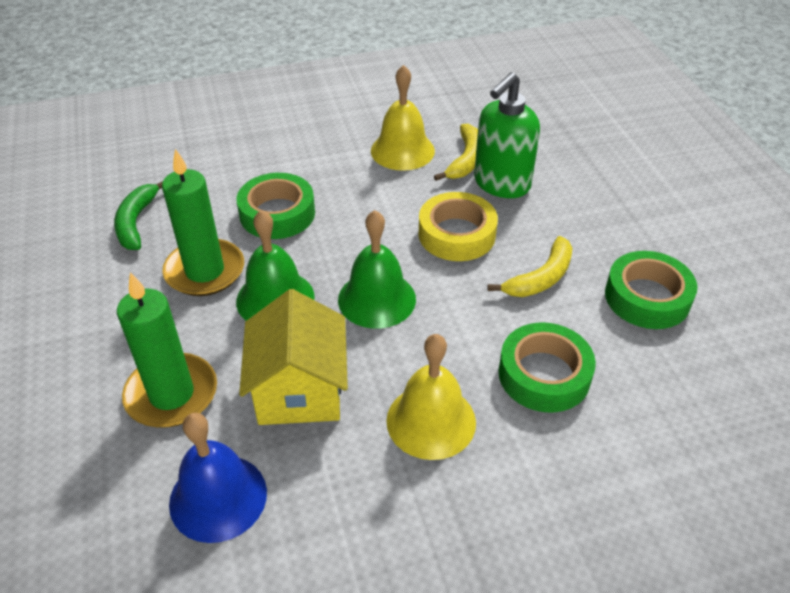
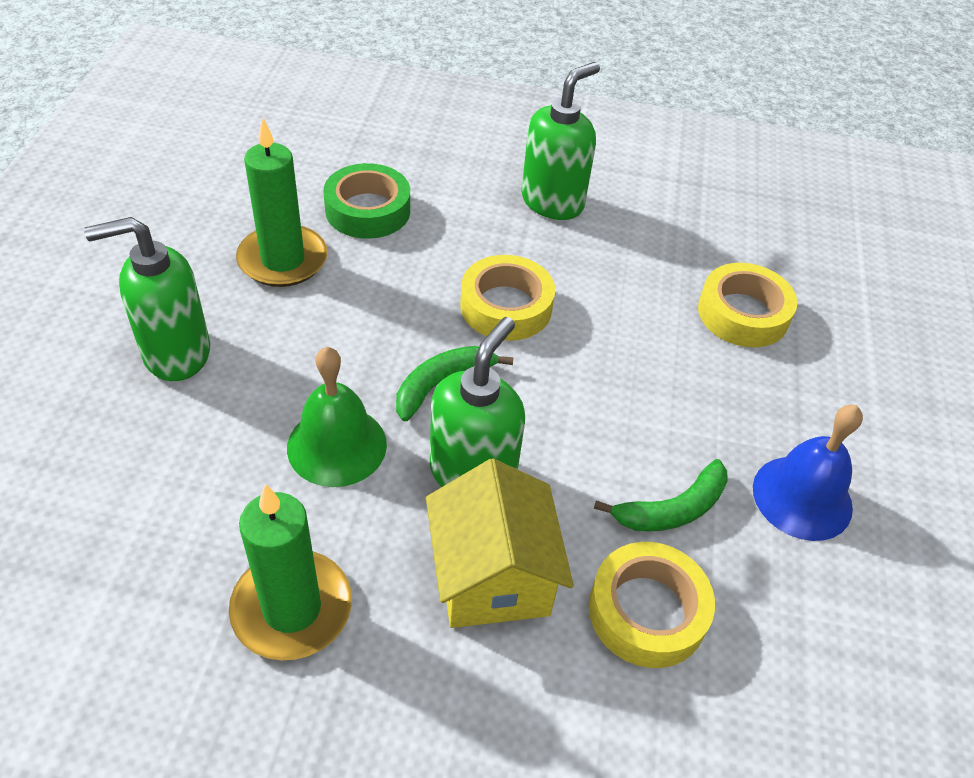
green banana: [114,181,163,250] = 1 -> [396,346,514,421] [594,459,727,531] = 2
green bell: [236,210,315,321] [338,210,416,329] = 2 -> [287,347,387,487] = 1
green soap dispenser: [474,72,540,198] = 1 -> [84,217,210,381] [430,317,525,487] [521,62,600,220] = 3
green tape: [236,173,315,239] [499,322,596,413] [605,251,697,329] = 3 -> [323,163,410,239] = 1
yellow banana: [434,124,478,181] [487,236,572,297] = 2 -> none = 0
yellow bell: [371,65,435,171] [386,334,476,460] = 2 -> none = 0
yellow tape: [419,192,498,261] = 1 -> [460,255,555,341] [589,542,715,668] [698,263,797,348] = 3

